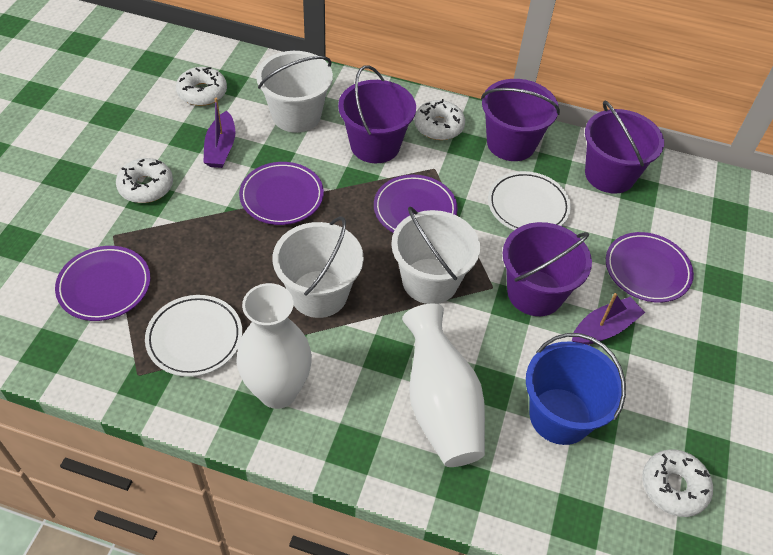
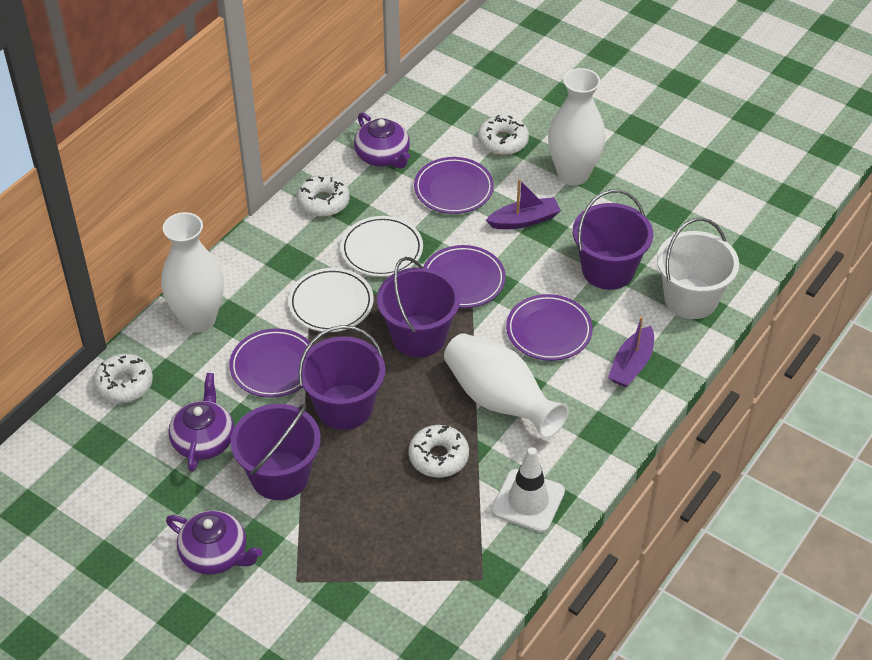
blue bucket: [526,333,626,445] = 1 -> none = 0
purple teapot: none = 0 -> [166,510,262,575] [168,373,234,472] [354,112,410,169] = 3
white bucket: [256,51,333,133] [273,216,364,318] [391,206,480,304] = 3 -> [657,218,739,319] = 1
white traffic cone: none = 0 -> [491,447,565,533] = 1
white vase: [236,283,312,409] [402,303,485,467] = 2 -> [161,212,224,332] [444,333,569,439] [548,68,606,186] = 3

